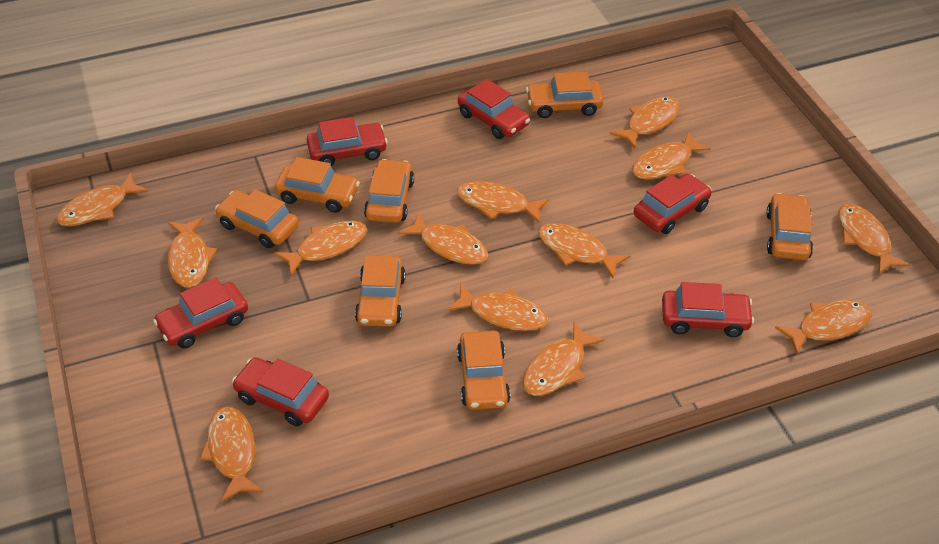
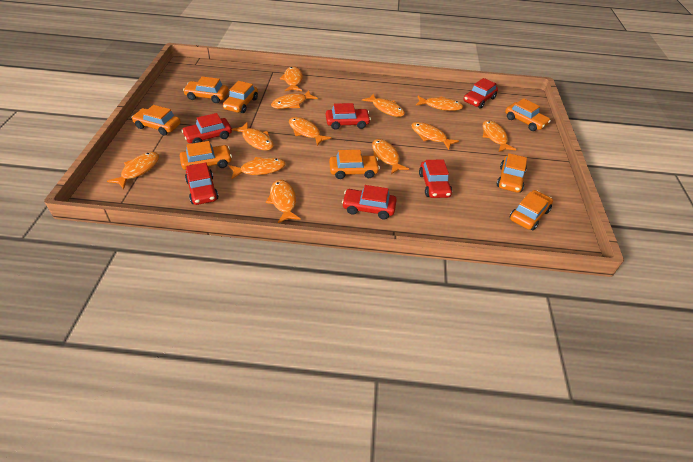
orange car: [215,189,299,248] [275,157,360,213] [355,256,406,327] [364,159,414,223] [457,330,511,410] [526,72,603,118] [766,193,813,260] = 7 -> [132,105,181,135] [180,141,232,170] [183,76,229,103] [223,81,258,113] [329,150,380,179] [497,153,527,193] [505,98,551,131] [510,190,553,230] = 8
orange fish: [56,172,149,226] [168,217,217,288] [199,407,263,502] [274,220,367,276] [398,212,488,265] [447,283,548,331] [457,181,549,223] [523,322,605,396] [538,223,631,278] [610,97,680,148] [632,132,711,179] [775,300,872,355] [838,204,910,275] = 13 -> [107,152,159,189] [228,157,286,179] [232,122,274,151] [266,180,301,223] [271,90,318,109] [280,66,303,91] [289,117,332,146] [362,94,405,117] [372,139,409,174] [411,122,459,150] [416,96,463,111] [483,120,516,152] = 12

